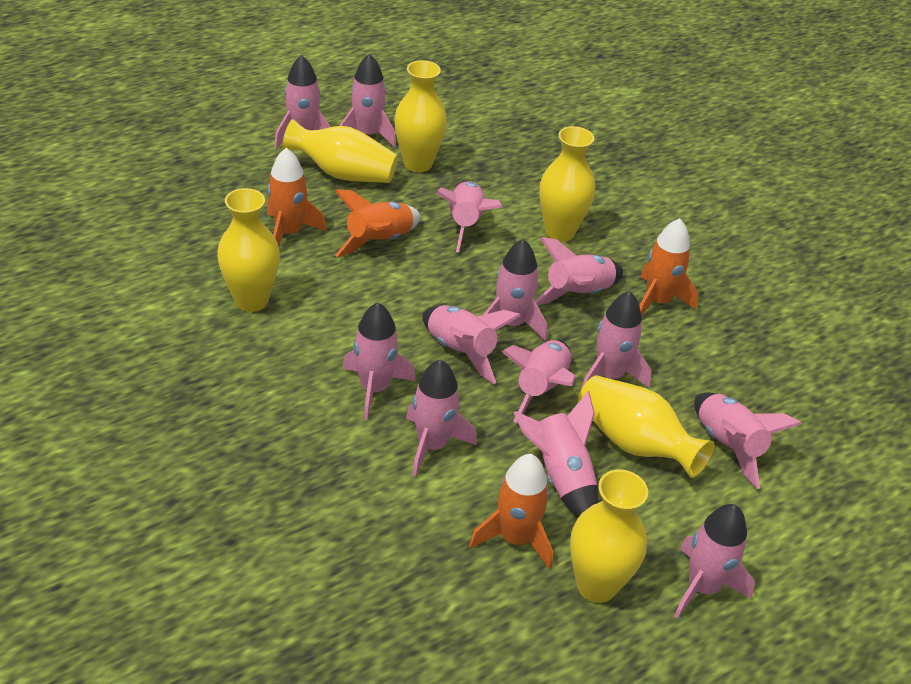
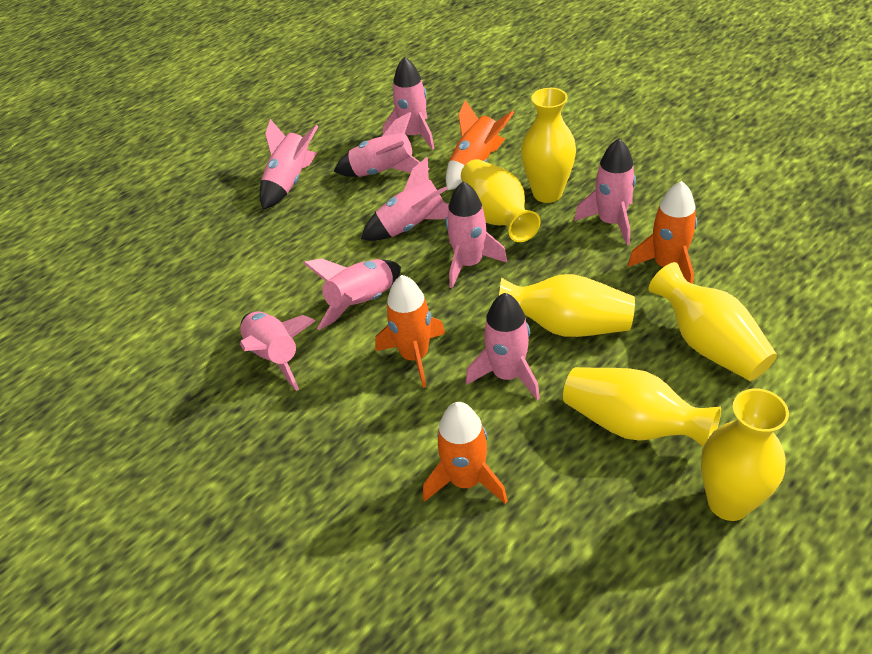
pink rocket: [275,55,331,148] [339,53,396,147] [343,302,416,420] [406,359,477,477] [422,305,521,384] [436,181,502,252] [483,239,547,341] [502,340,575,423] [513,391,598,517] [535,237,623,305] [581,291,652,389] [674,504,755,618] [694,393,802,489] = 13 -> [240,311,315,391] [260,119,318,210] [303,258,401,330] [334,112,429,177] [361,157,449,241] [383,57,435,150] [446,181,507,288] [466,293,540,400] [574,139,636,245] = 9

